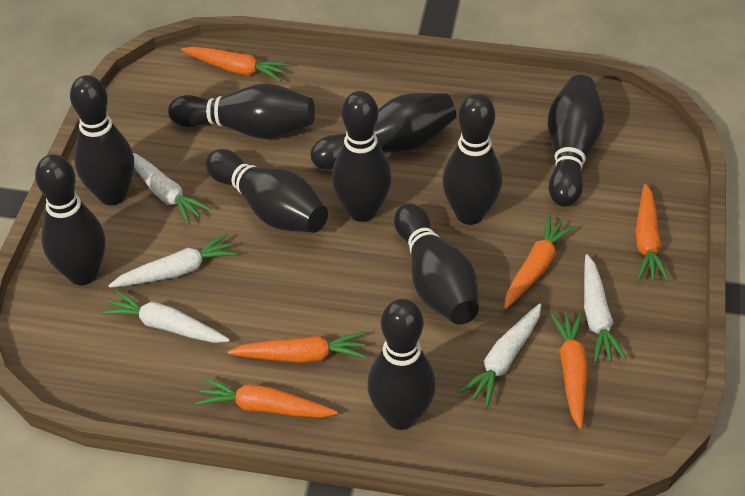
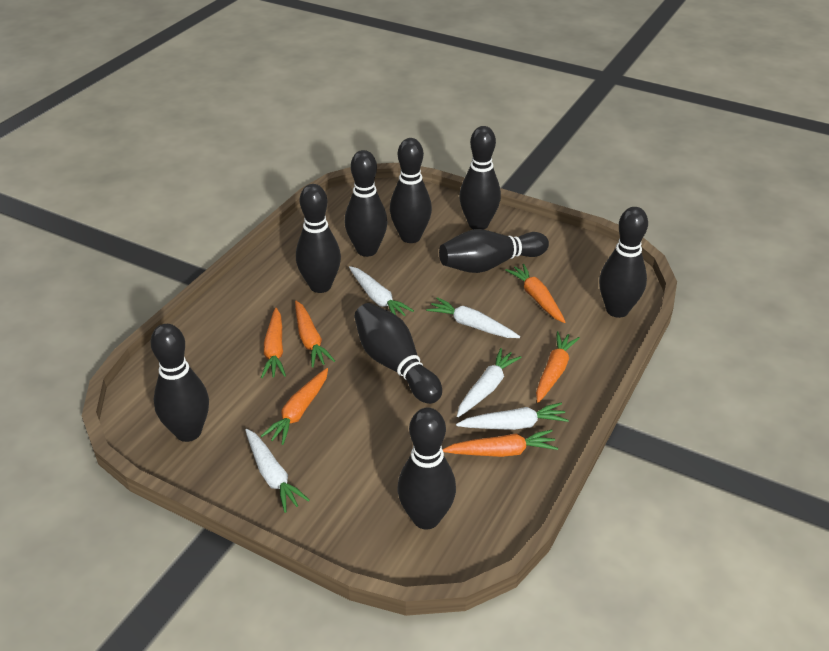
black bowling pin: [35,154,105,285] [70,75,134,205] [168,83,315,139] [206,149,328,233] [311,93,457,170] [332,91,392,222] [367,299,436,430] [394,203,479,325] [442,94,502,225] [548,75,605,207] = 10 -> [150,324,209,442] [296,184,341,293] [345,150,388,257] [354,303,442,404] [390,138,432,243] [397,408,456,529] [439,229,549,273] [459,126,501,230] [599,207,648,318] = 9

